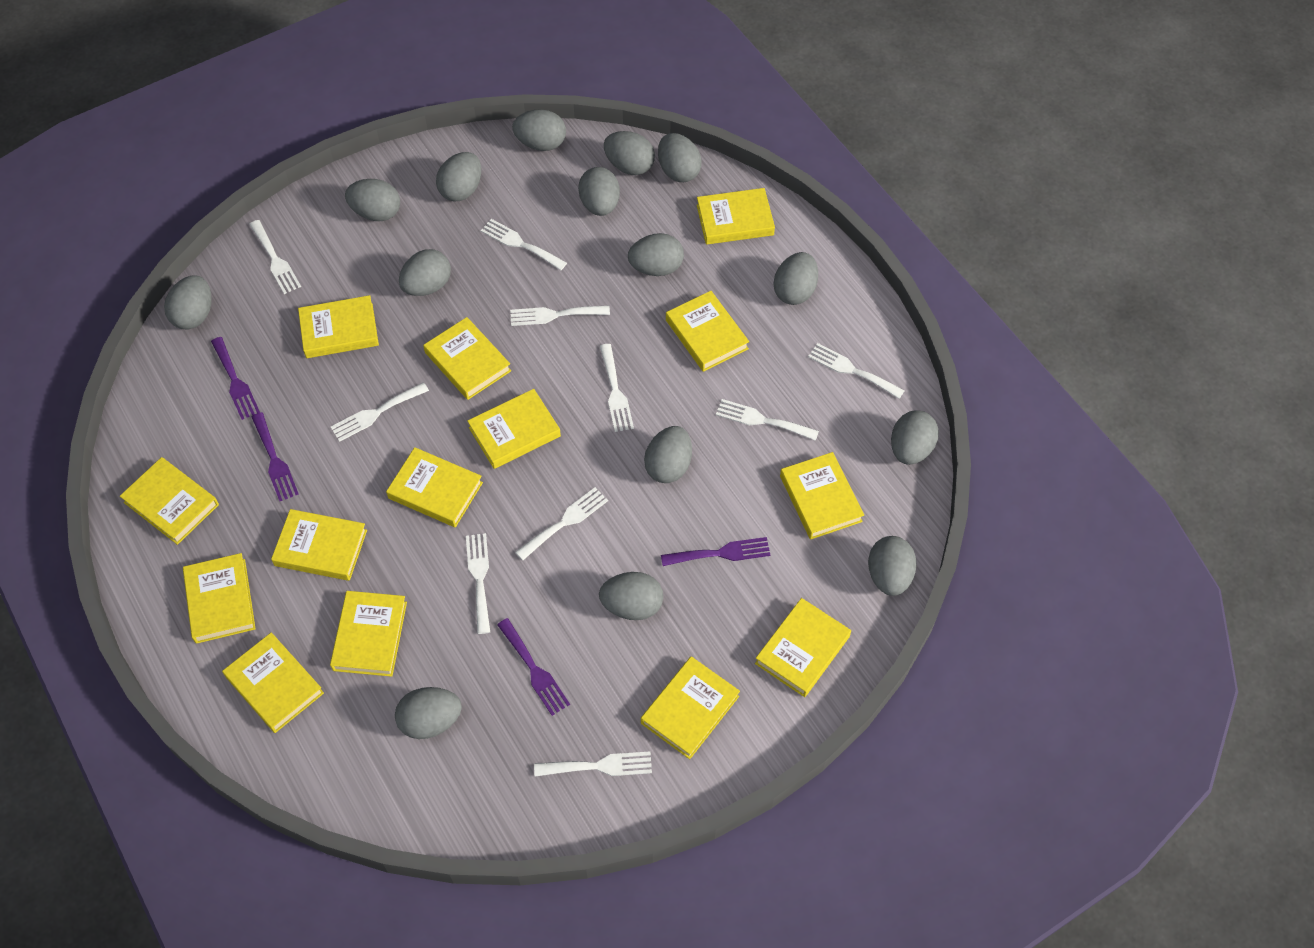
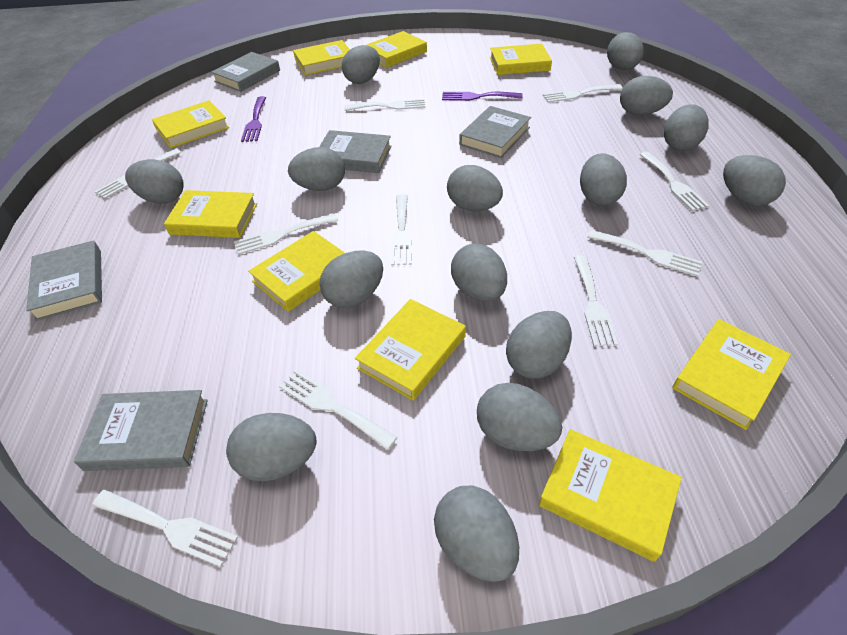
grey book: none = 0 -> [26,241,102,321] [74,390,208,471] [211,52,280,92] [319,130,391,173] [459,106,531,158] = 5
purple fork: [211,337,260,420] [252,412,299,501] [497,618,570,716] [661,537,770,566] = 4 -> [241,96,266,142] [442,92,523,101] = 2
yellow book: [120,457,219,545] [183,553,256,644] [222,632,324,733] [271,509,367,581] [298,295,379,358] [330,591,407,677] [386,447,483,527] [423,317,511,400] [467,389,561,469] [641,656,740,759] [666,291,749,372] [697,188,775,245] [755,598,851,697] [780,452,864,540] = 14 -> [152,100,229,148] [164,190,257,238] [248,231,345,312] [293,40,350,75] [355,299,466,401] [367,31,427,68] [490,44,552,75] [539,429,682,562] [672,319,791,430] = 9

